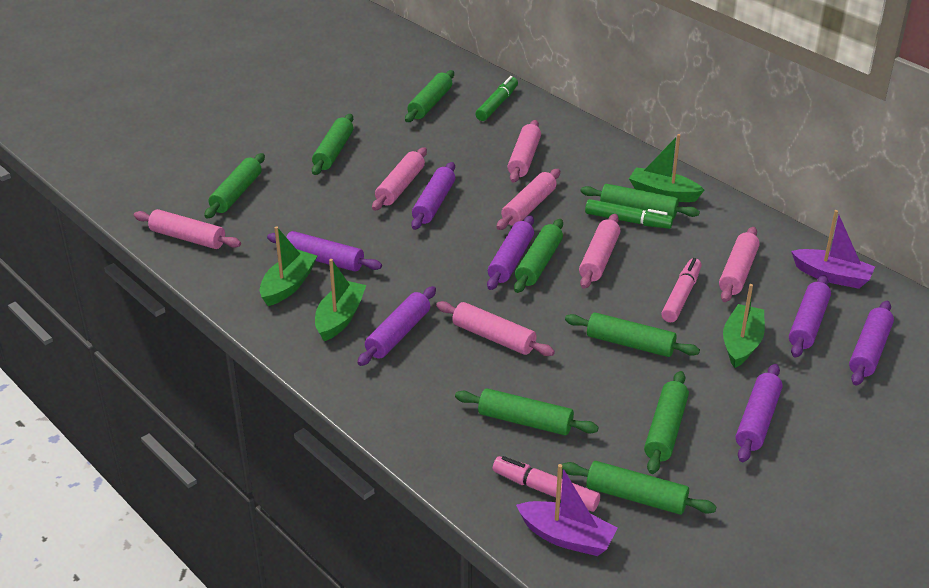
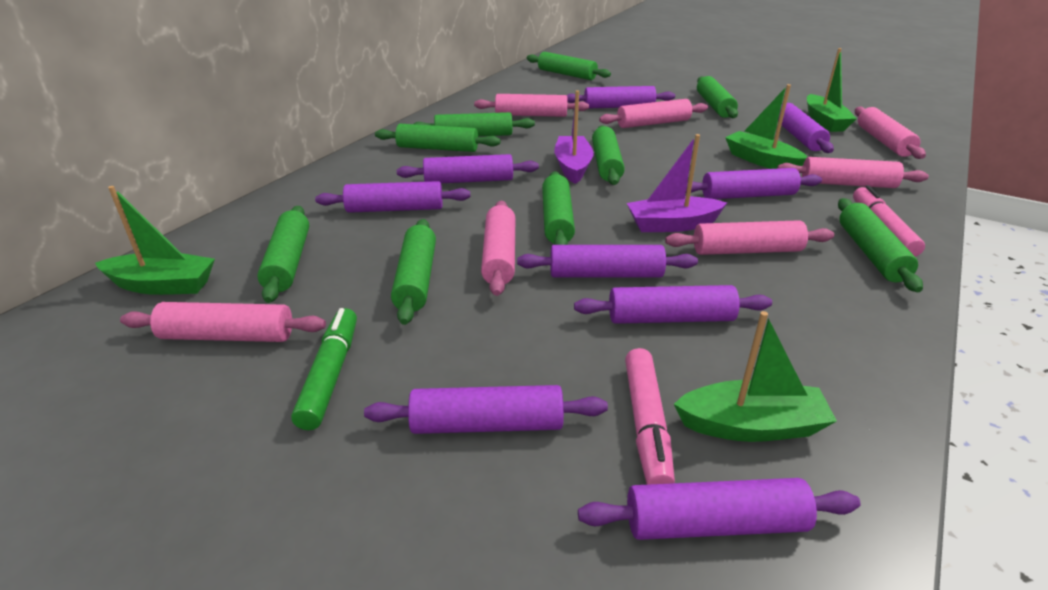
green marker: [475,76,518,121] [585,199,673,229] = 2 -> [291,308,357,430] = 1
purple rolling pin: [267,231,382,272] [357,286,436,366] [411,162,455,230] [487,215,534,290] [736,364,783,462] [789,275,831,358] [849,301,894,385] = 7 -> [315,181,470,213] [364,385,608,434] [397,154,539,183] [517,245,698,278] [567,86,675,108] [574,285,772,324] [578,478,861,540] [686,168,822,199] [778,103,834,153] = 9

